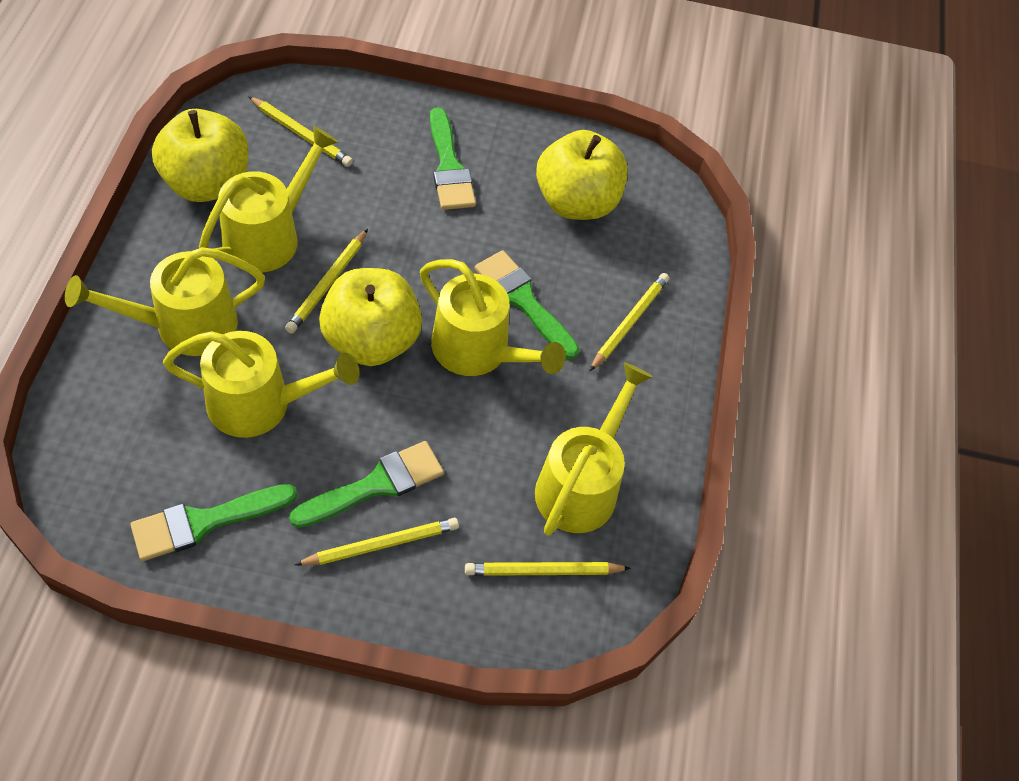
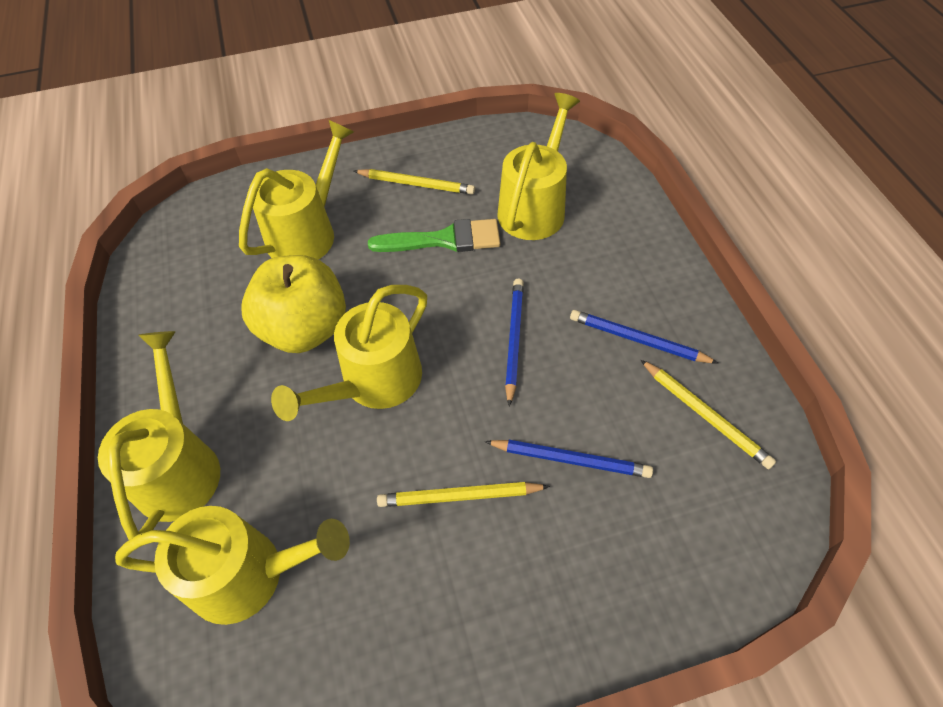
blue pencil: none = 0 -> [485,440,653,478] [505,279,524,407] [570,310,719,364] = 3
green brush: [131,484,297,561] [289,441,444,528] [430,107,476,210] [475,250,580,359] = 4 -> [368,219,500,252] = 1
yellow apple: [152,109,249,202] [319,268,422,366] [536,130,628,220] = 3 -> [241,255,346,353] = 1
yellow pencil: [248,96,353,167] [285,229,368,334] [295,518,459,566] [465,562,631,576] [590,273,669,371] = 5 -> [354,169,475,195] [377,482,550,507] [641,360,776,469] = 3

